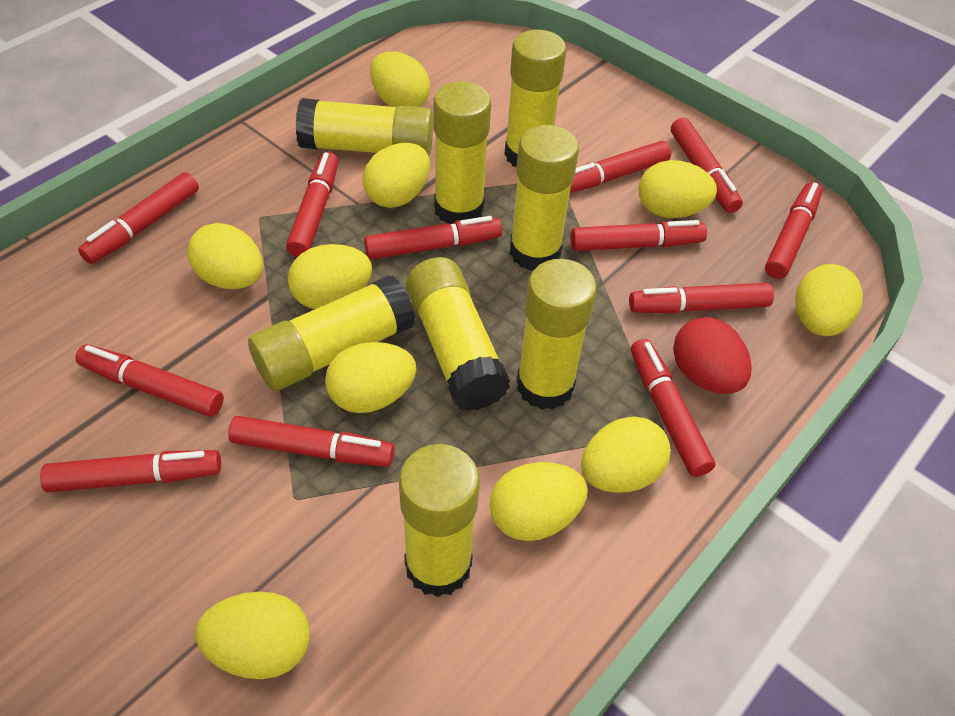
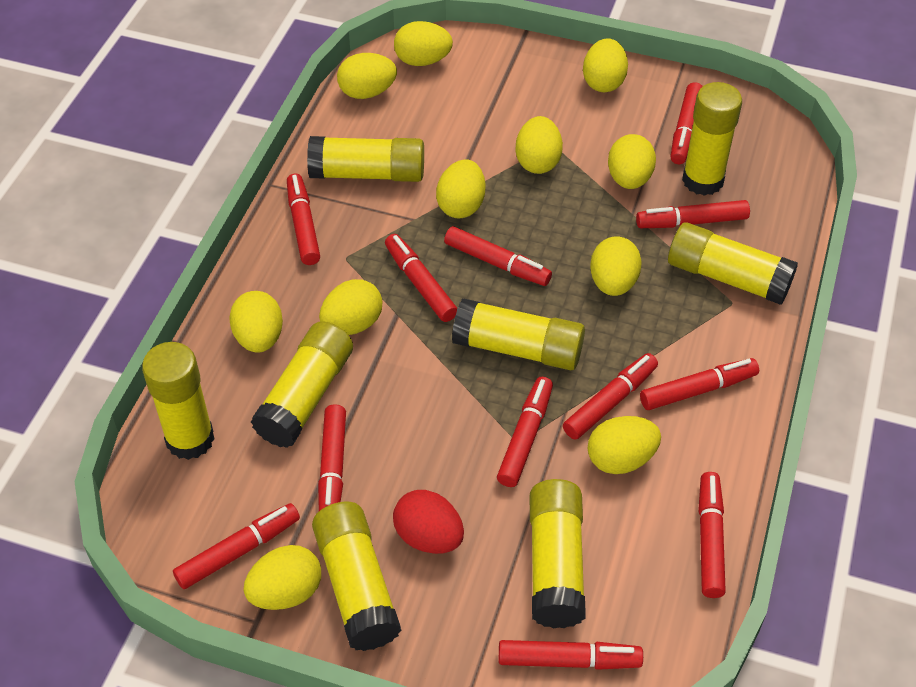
yellow egg: [187,223,263,289] [195,592,310,679] [288,244,372,309] [325,342,416,413] [363,143,430,208] [370,51,430,107] [489,462,588,541] [581,416,670,493] [638,160,717,218] [795,264,863,336] = 10 -> [229,291,283,353] [243,545,321,610] [319,279,382,335] [337,53,397,99] [394,21,453,66] [436,159,485,218] [515,116,563,174] [583,38,628,92] [588,416,661,474] [590,237,642,296] [608,134,656,189] = 11

